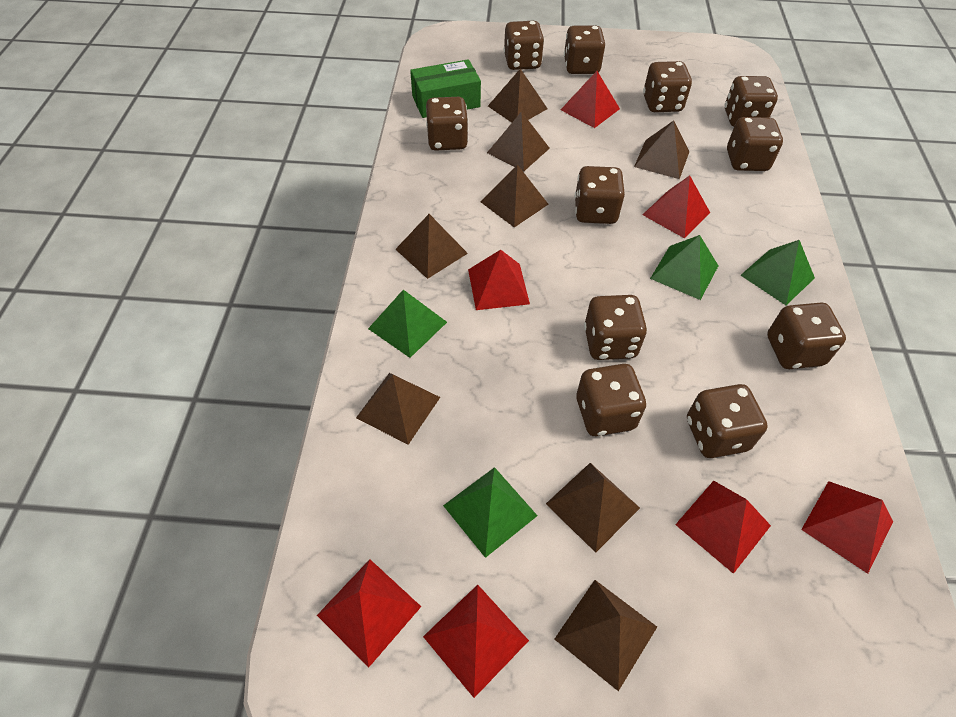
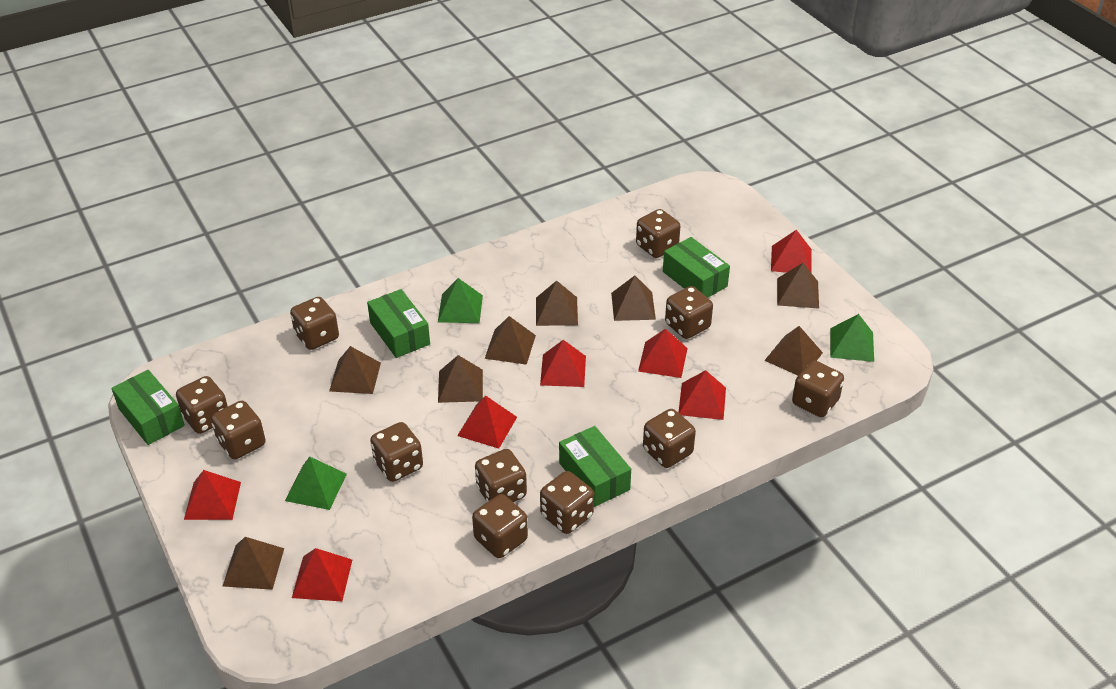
green box: [410,59,481,118] = 1 -> [111,370,185,445] [367,289,430,358] [559,426,631,507] [663,237,730,298] = 4
green pyramid: [368,290,447,358] [443,467,538,558] [650,235,718,300] [740,240,815,305] = 4 -> [285,457,347,510] [438,278,483,323] [830,314,874,362] = 3

